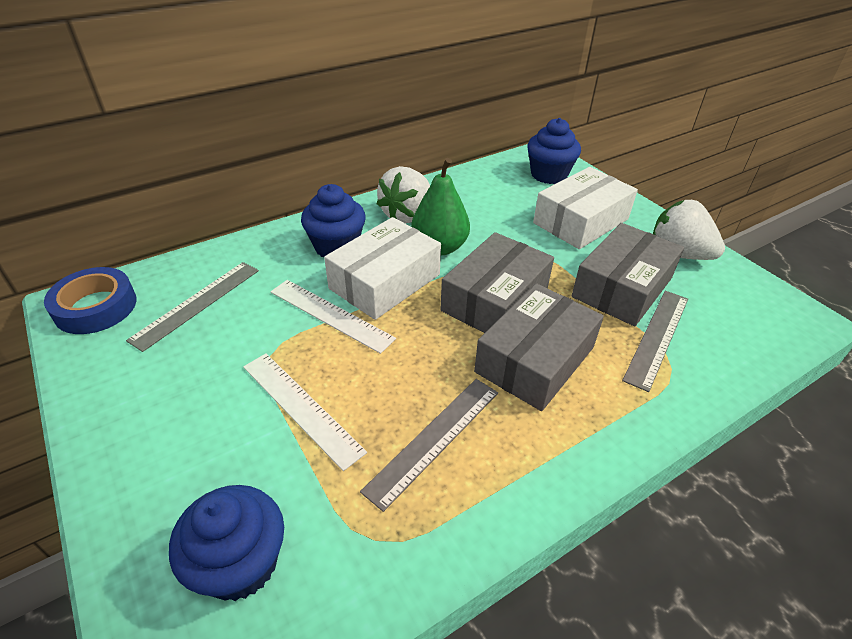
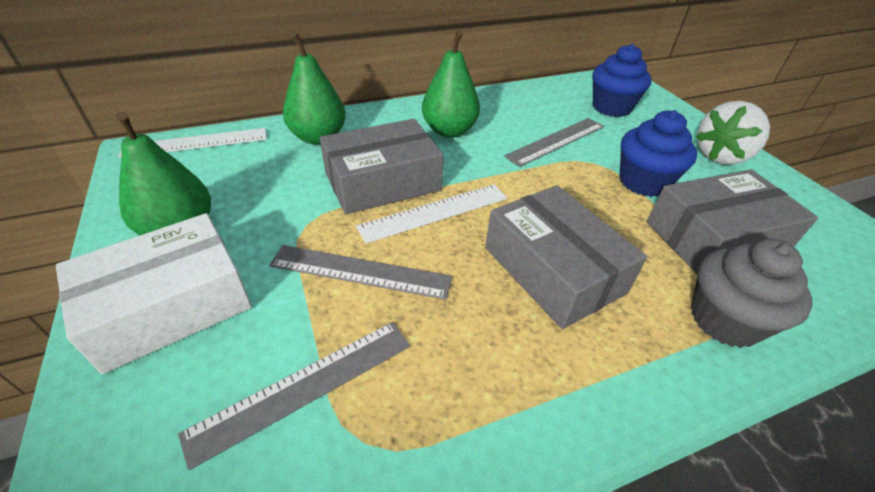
blue cupcake: [169,485,284,601] [301,184,366,257] [527,118,581,184] = 3 -> [592,44,651,117] [619,110,697,197] = 2
blue tape: [44,267,136,334] = 1 -> none = 0
green pear: [411,158,470,256] = 1 -> [116,112,211,236] [283,33,346,145] [422,31,480,138] = 3
grey cupcake: none = 0 -> [691,239,813,348] = 1
white box: [324,217,441,320] [533,167,638,249] = 2 -> [56,213,252,374] = 1
white strawberry: [376,166,430,223] [653,200,725,260] = 2 -> [696,101,770,165] = 1

